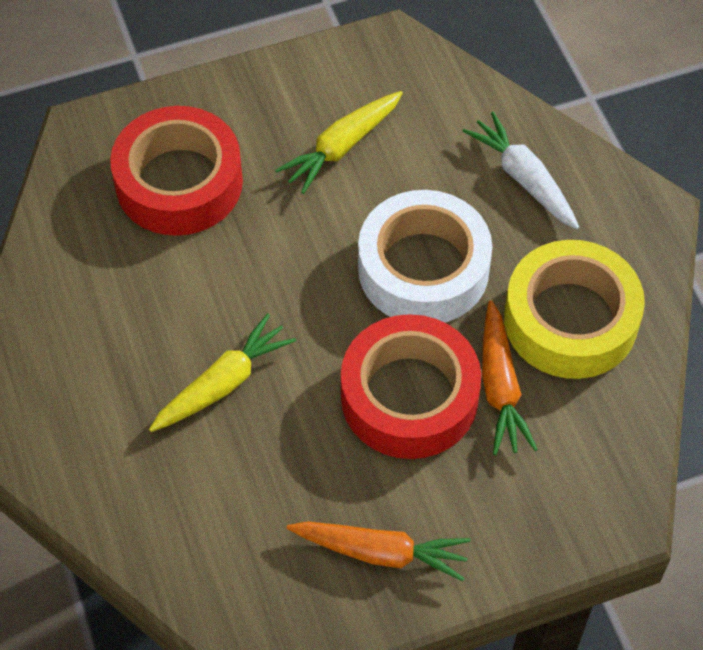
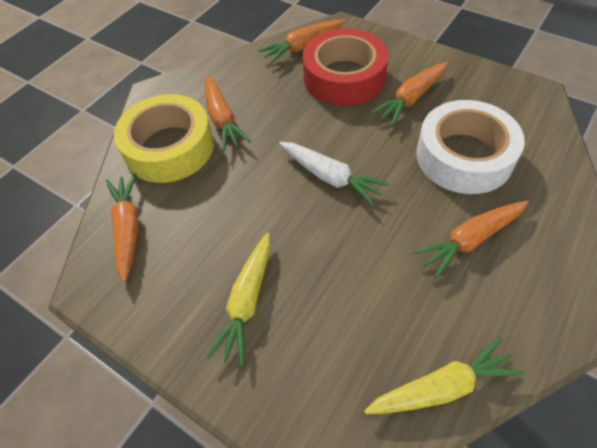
orange carrot: [287,521,471,582] [482,300,538,455] = 2 -> [106,174,138,283] [205,76,251,151] [258,19,346,64] [371,62,448,126] [413,201,529,279] = 5
red tape: [110,106,243,236] [341,314,481,459] = 2 -> [303,29,388,106] = 1

